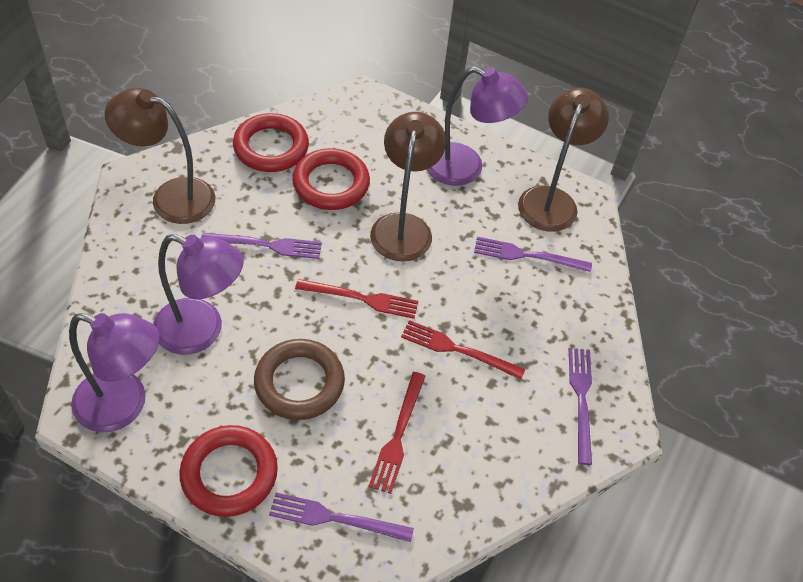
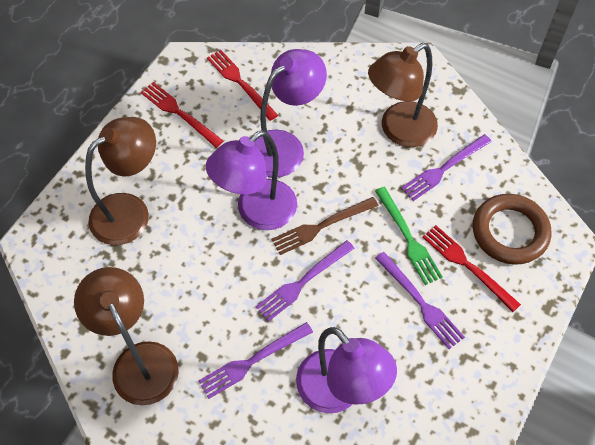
brown fork: none = 0 -> [271,197,379,255] = 1
green fork: none = 0 -> [375,187,443,285] = 1
red ring: [179,425,278,517] [233,113,309,172] [292,148,370,210] = 3 -> none = 0

